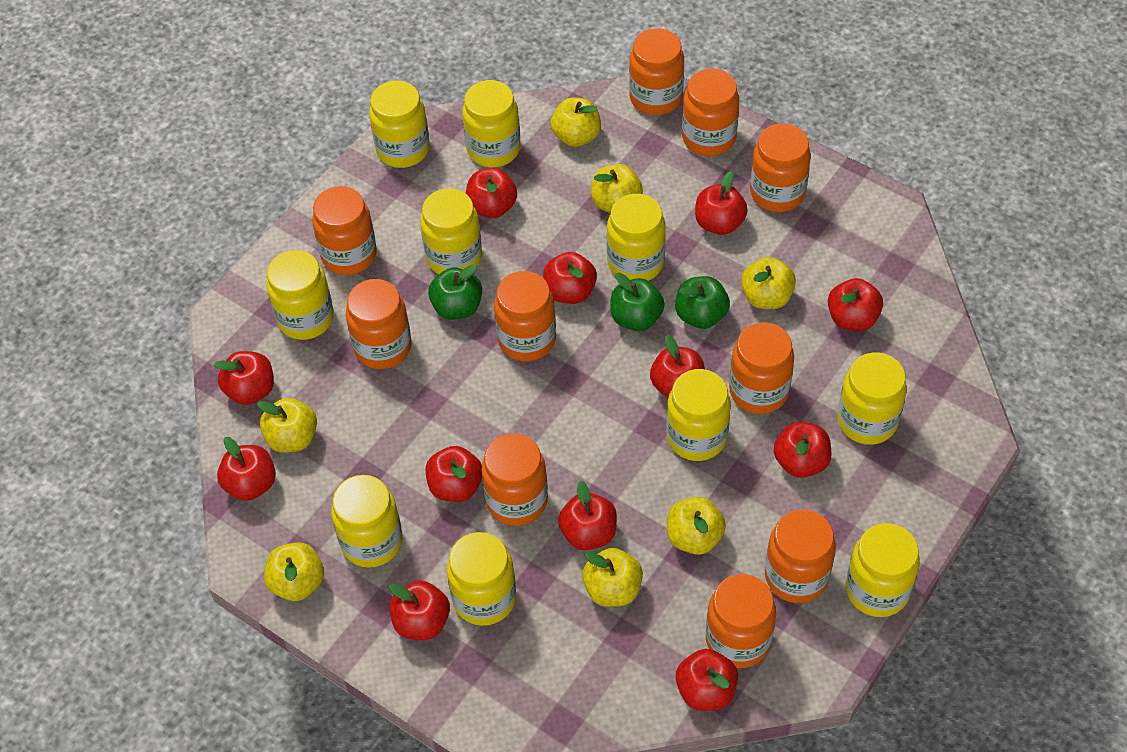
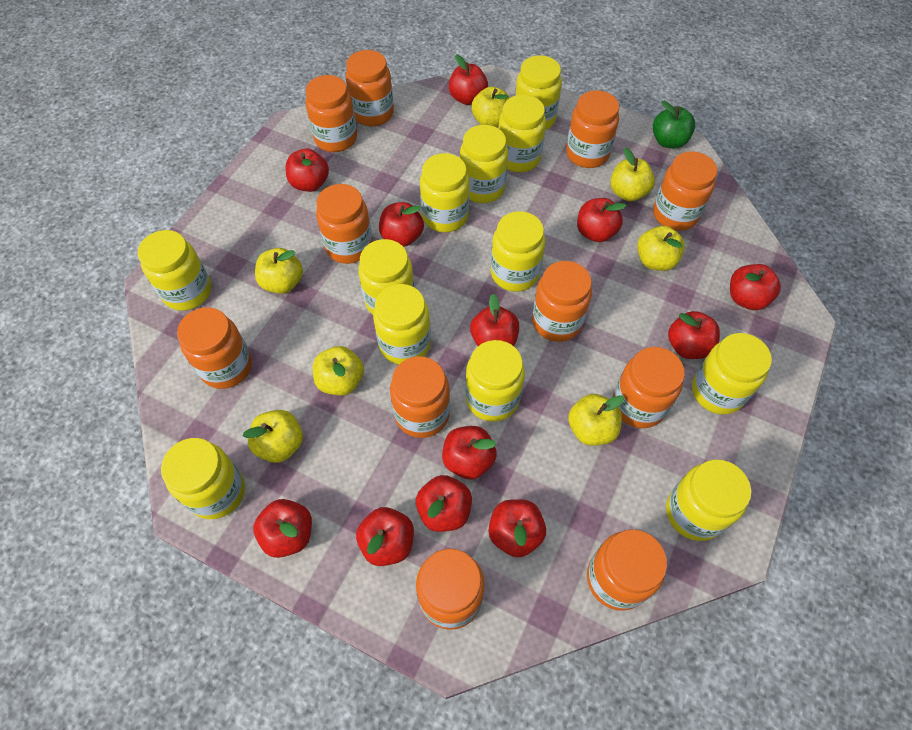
green apple: [428,264,482,320] [610,273,665,331] [675,276,730,329] = 3 -> [653,101,695,148] = 1
orange jar: [312,186,377,275] [346,279,412,369] [482,433,548,526] [494,271,556,361] [629,28,684,115] [682,69,739,156] [706,574,776,668] [729,322,794,414] [750,123,811,212] [765,509,836,603] = 10 -> [177,307,252,389] [306,75,357,152] [316,184,373,264] [346,50,394,126] [390,356,450,438] [416,548,485,630] [532,261,592,342] [566,90,619,168] [587,529,667,611] [613,347,685,428] [653,151,717,231] = 11
yellow jar: [267,250,334,340] [331,475,403,568] [369,81,430,168] [420,188,482,274] [447,532,516,626] [462,80,520,167] [607,194,666,281] [666,369,731,461] [837,352,907,445] [846,523,920,617] = 10 -> [138,230,211,311] [161,438,245,519] [358,239,414,315] [373,284,431,365] [420,153,470,232] [460,125,508,203] [465,340,525,422] [491,211,545,292] [498,95,546,172] [515,55,562,130] [666,460,751,541] [692,333,772,415] = 12

